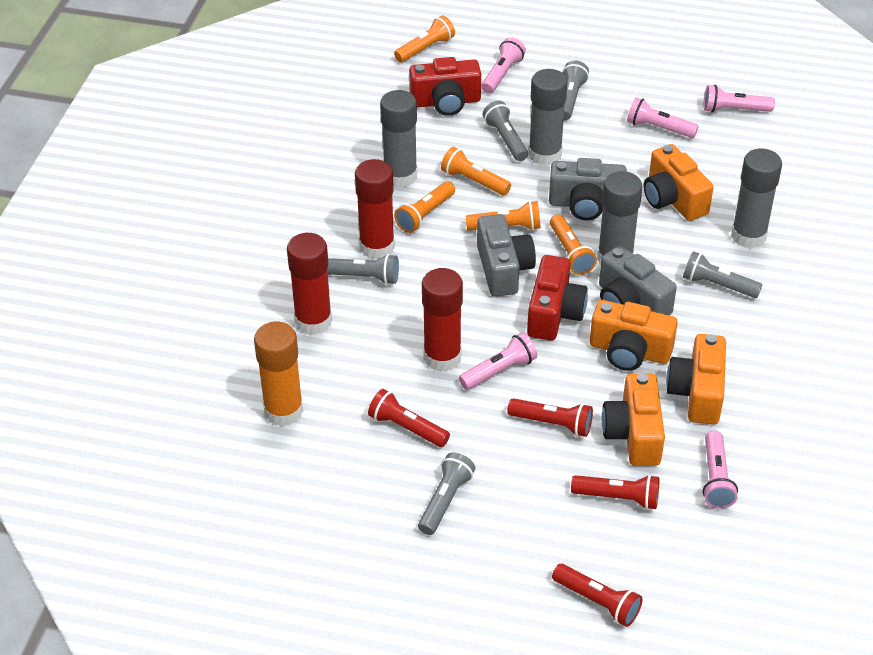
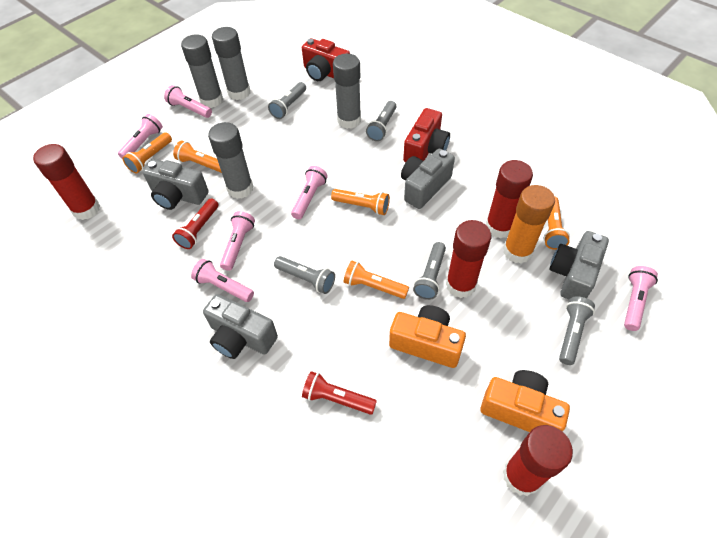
grey camera: [477,214,536,297] [549,158,627,220] [599,246,677,315] = 3 -> [143,159,209,210] [203,294,278,359] [401,149,455,209] [550,231,609,299] = 4
orange camera: [590,300,678,371] [602,373,665,466] [644,144,714,221] [666,334,726,425] = 4 -> [389,305,466,368] [480,370,570,432] = 2
pink flashlight: [459,332,537,390] [481,37,526,94] [627,97,699,138] [703,431,738,509] [704,85,775,113] = 5 -> [118,114,163,158] [164,85,212,118] [191,259,254,302] [220,211,255,271] [291,166,328,219] [624,266,658,331] = 6
red flashlight: [368,389,450,447] [507,398,593,437] [552,564,643,627] [571,475,659,510] = 4 -> [172,199,218,249] [302,371,377,415] = 2
red glue stick: [287,233,332,335] [355,159,395,260] [422,268,463,371] = 3 -> [33,144,100,220] [446,220,491,298] [486,160,533,238] [503,425,573,496] = 4

